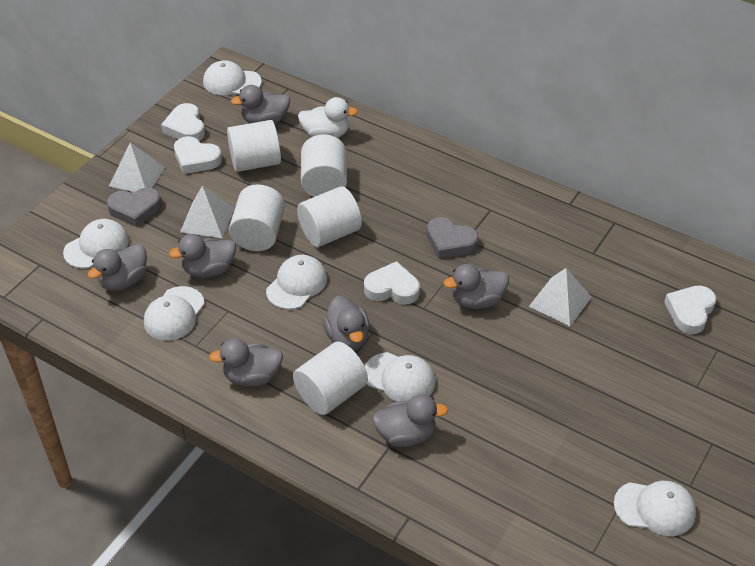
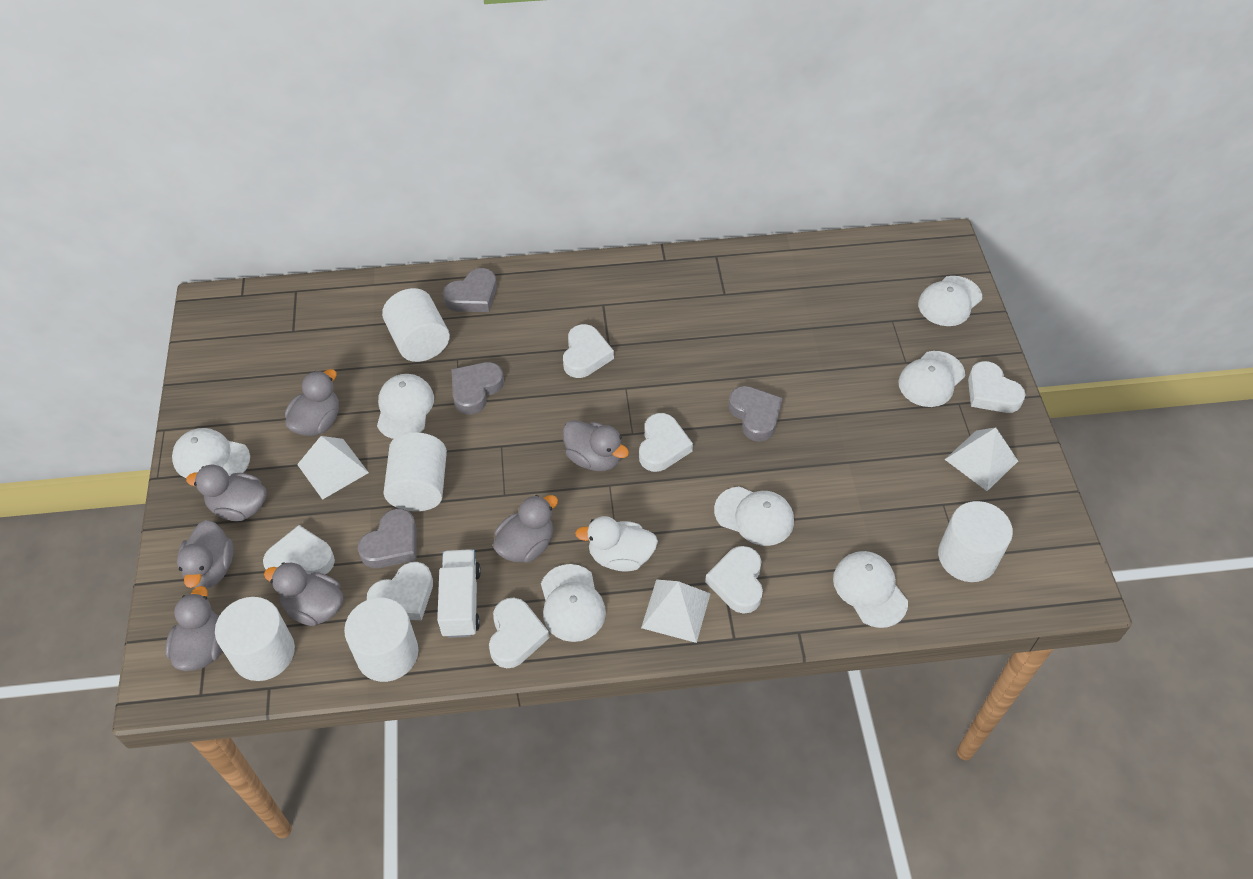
grey heart: [107,188,162,227] [427,217,479,259] = 2 -> [358,508,417,568] [443,268,497,312] [451,362,504,414] [728,386,783,442] = 4
white cap: [63,219,129,269] [144,286,205,341] [203,61,262,95] [266,255,327,310] [365,352,435,402] [614,481,696,536] = 6 -> [172,428,250,478] [377,374,434,439] [541,564,606,642] [714,486,794,546] [833,551,908,628] [898,351,965,407] [918,276,982,326] = 7
white heart: [161,103,205,141] [174,136,222,174] [364,261,420,305] [664,286,716,334] = 4 -> [263,525,335,575] [367,562,433,620] [489,598,549,668] [563,324,614,378] [639,413,693,472] [705,546,763,614] [968,361,1026,413] = 7
white truck: none = 0 -> [437,549,481,638] = 1

